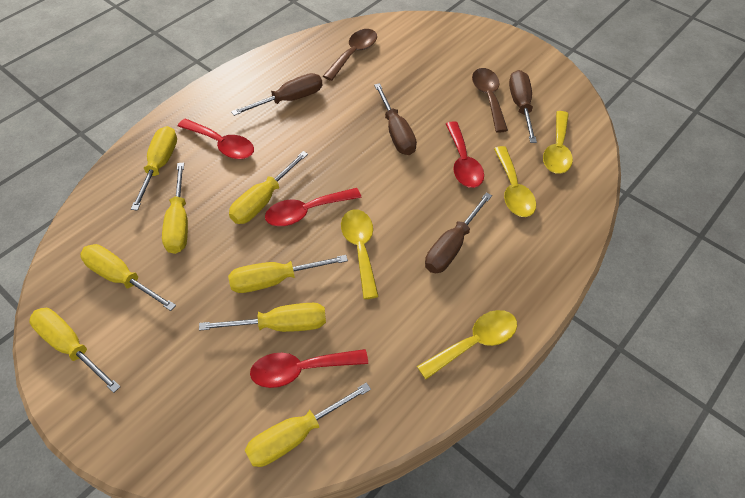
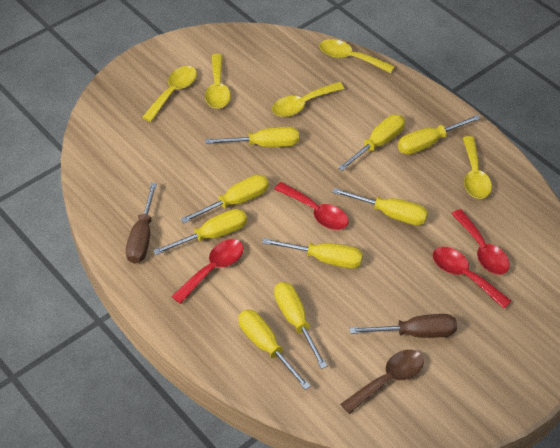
brown screwdriver: [231,73,323,116] [374,83,417,155] [425,193,492,273] [509,70,537,143] = 4 -> [126,183,157,264] [350,314,457,338] = 2
brown spoon: [323,29,377,81] [472,68,508,133] = 2 -> [341,350,424,414] = 1
yellow screwdriver: [29,308,121,393] [80,244,176,311] [131,126,177,211] [162,163,188,254] [199,303,326,332] [228,255,348,293] [229,151,308,224] [245,382,371,467] = 8 -> [153,209,247,255] [180,175,269,223] [205,127,299,147] [238,310,311,390] [262,238,363,268] [274,282,327,369] [332,188,428,225] [338,115,405,171] [398,115,481,155] = 9
yellow spoon: [341,209,379,299] [417,310,517,379] [494,146,536,217] [543,111,573,174] = 4 -> [142,66,197,122] [205,54,231,108] [272,82,345,117] [319,39,395,73] [463,136,492,199] = 5

